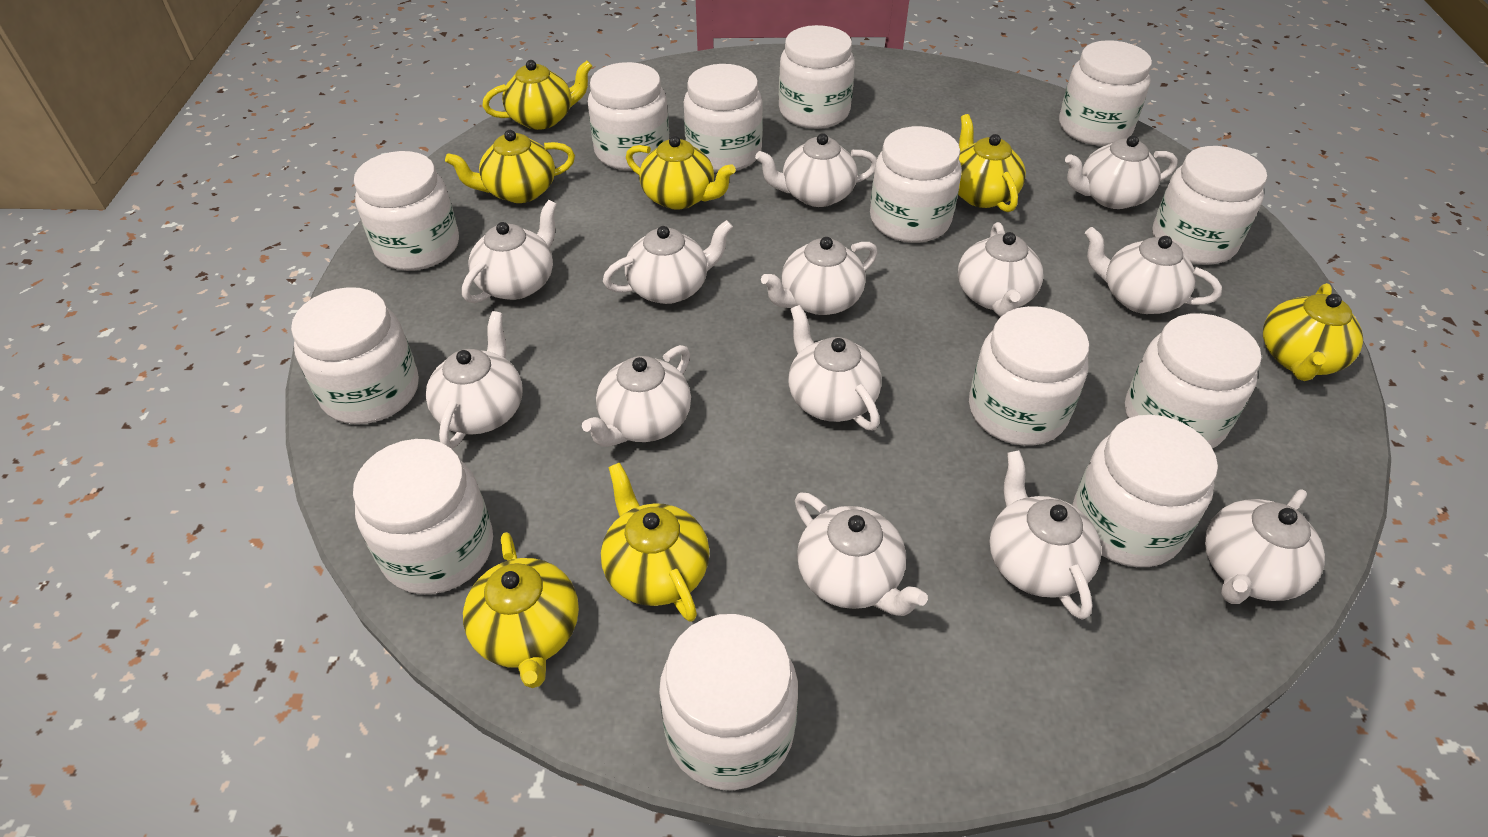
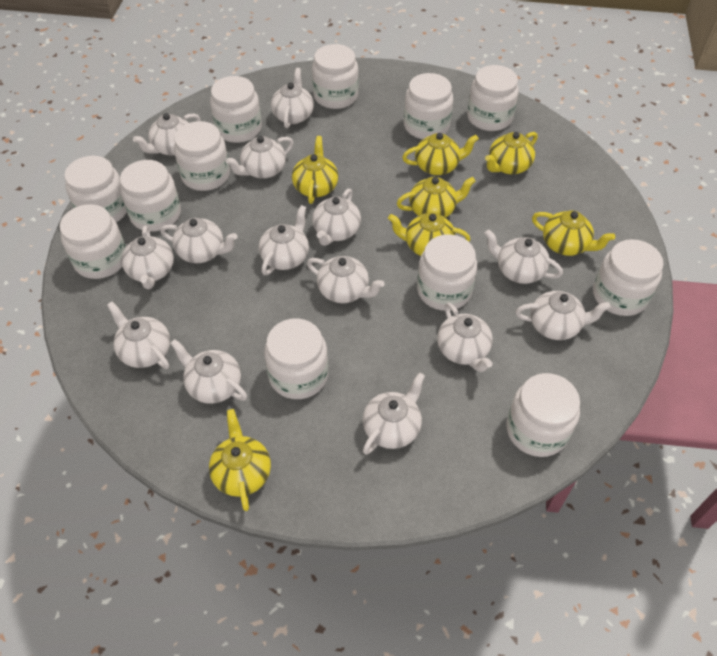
white jar: [291,287,419,424] [353,439,493,595] [354,151,459,271] [588,62,669,171] [659,614,798,790] [684,64,763,172] [779,25,855,129] [870,126,962,243] [969,306,1089,446] [1059,40,1152,146] [1073,415,1218,567] [1125,313,1262,448] [1152,146,1267,265] = 13 -> [60,204,126,279] [64,156,127,222] [120,160,181,232] [174,121,230,191] [210,76,262,143] [264,318,328,399] [312,44,359,109] [404,73,453,139] [417,234,477,311] [467,65,519,131] [506,373,580,457] [593,239,664,316] = 12
white teapot: [426,311,522,449] [462,200,557,303] [582,345,691,447] [603,220,733,304] [755,133,877,207] [761,237,878,315] [788,305,882,430] [795,492,928,616] [958,222,1043,317] [989,450,1101,620] [1065,135,1178,209] [1085,227,1222,314] [1205,490,1325,604] = 13 -> [107,302,170,369] [121,225,174,289] [133,113,201,156] [160,218,238,263] [170,339,247,404] [225,136,293,179] [259,205,309,275] [271,68,314,128] [307,256,385,303] [312,189,361,246] [363,372,425,455] [437,302,493,372] [484,229,563,284] [515,291,611,340] = 14

